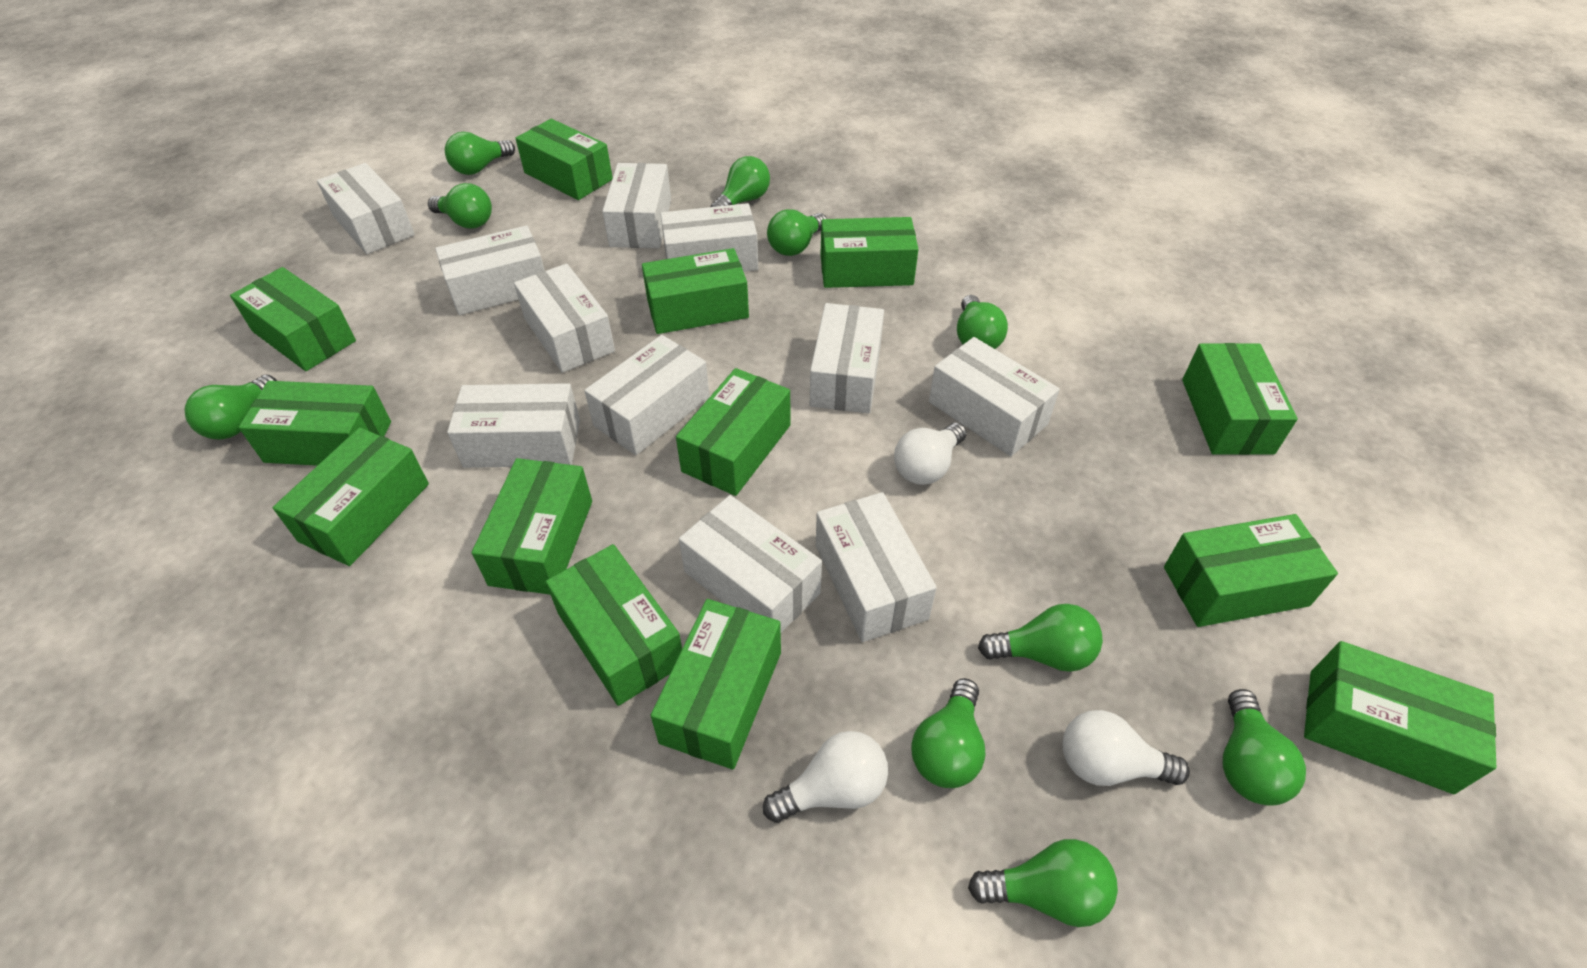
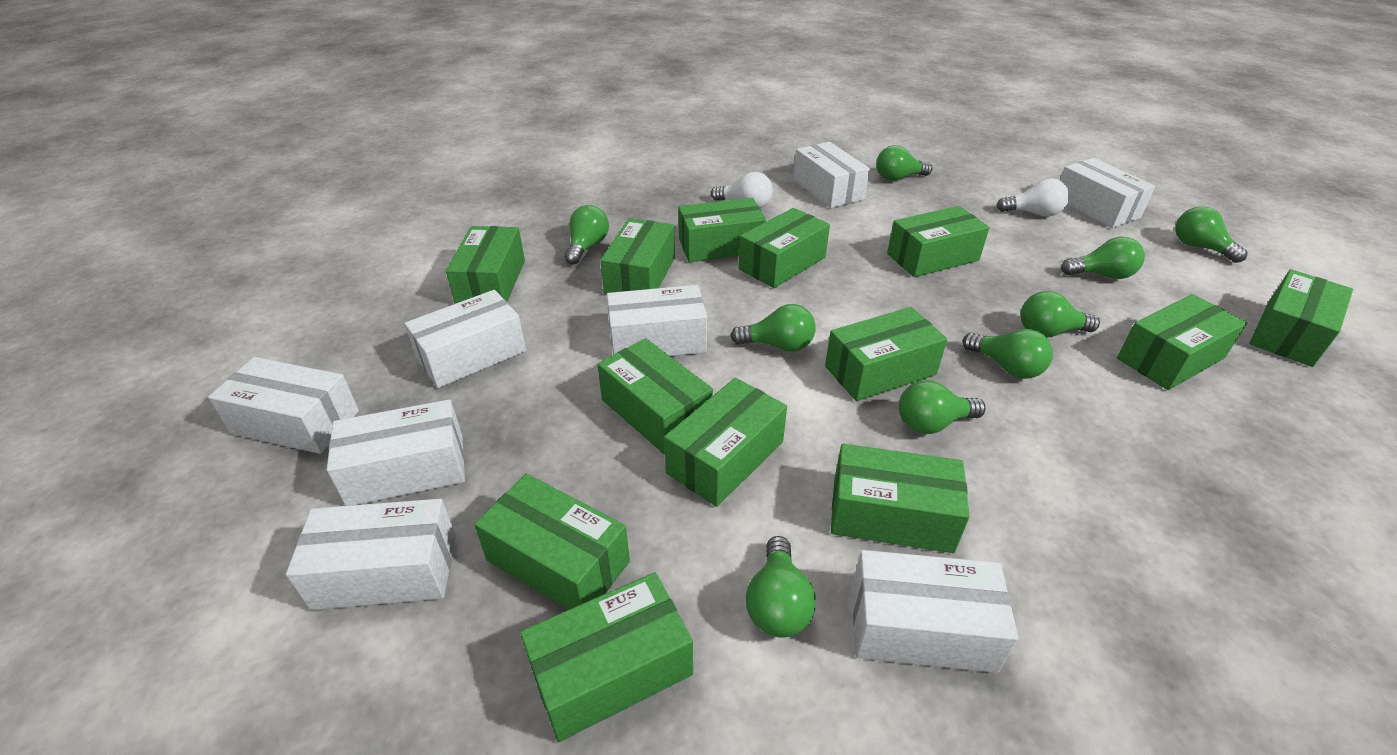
green light bulb: [184,375,277,439] [428,183,492,228] [445,132,515,175] [710,156,770,207] [767,209,827,256] [911,678,985,788] [957,295,1008,349] [968,839,1118,927] [978,604,1103,672] [1223,689,1306,806] = 10 -> [564,205,609,264] [730,304,816,352] [746,536,816,637] [876,145,933,181] [899,380,986,434] [963,329,1053,379] [1021,291,1100,337] [1061,237,1145,279] [1175,206,1248,263] = 9
white box: [317,163,415,254] [435,225,545,315] [447,383,580,468] [514,264,615,373] [584,335,710,455] [602,163,671,248] [661,203,758,272] [679,495,822,633] [810,303,884,414] [816,492,937,642] [929,337,1060,456] = 11 -> [208,357,359,454] [286,499,456,610] [327,399,465,506] [405,290,526,388] [607,285,707,356] [793,142,870,208] [852,550,1019,673] [1060,158,1155,228] = 8
white light bulb: [763,731,888,823] [894,423,967,485] [1062,710,1190,786] = 3 -> [711,172,773,208] [996,178,1070,217] = 2

